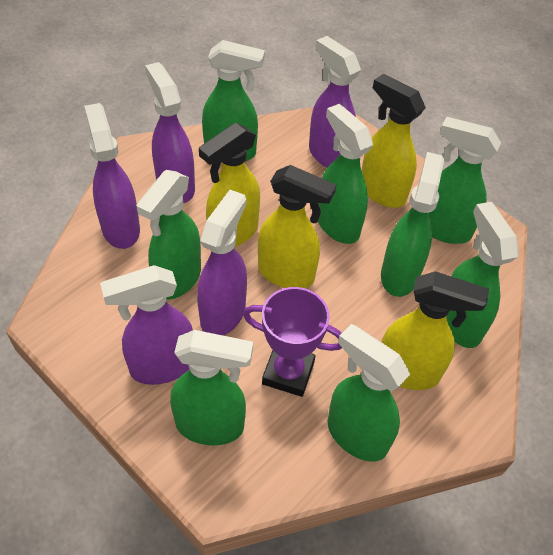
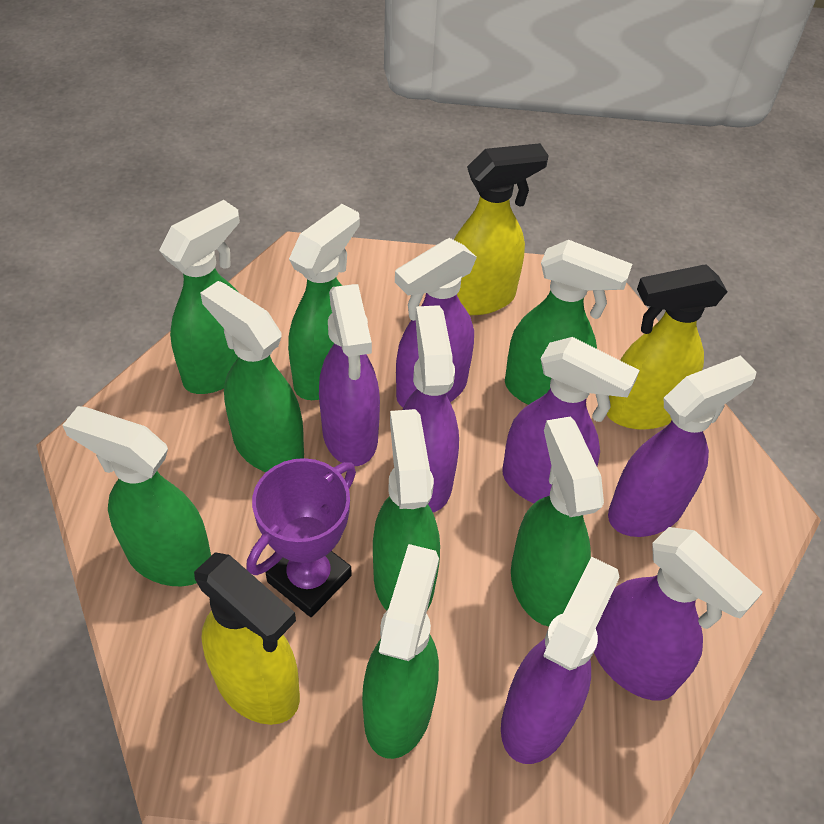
purple spray bottle: [84,103,140,249] [100,265,193,385] [145,62,195,203] [197,190,247,336] [309,36,361,168] = 5 -> [319,284,380,466] [395,238,477,408] [403,305,459,512] [501,557,620,764] [502,337,640,503] [594,527,763,701] [608,355,756,537] = 7
yellow spray bottle: [199,123,260,247] [258,165,336,288] [362,74,426,208] [382,271,489,390] = 4 -> [194,552,300,725] [454,143,549,315] [607,264,727,430] = 3

